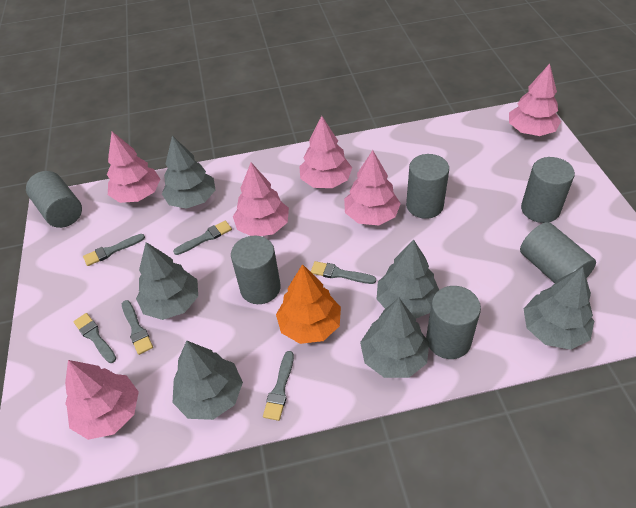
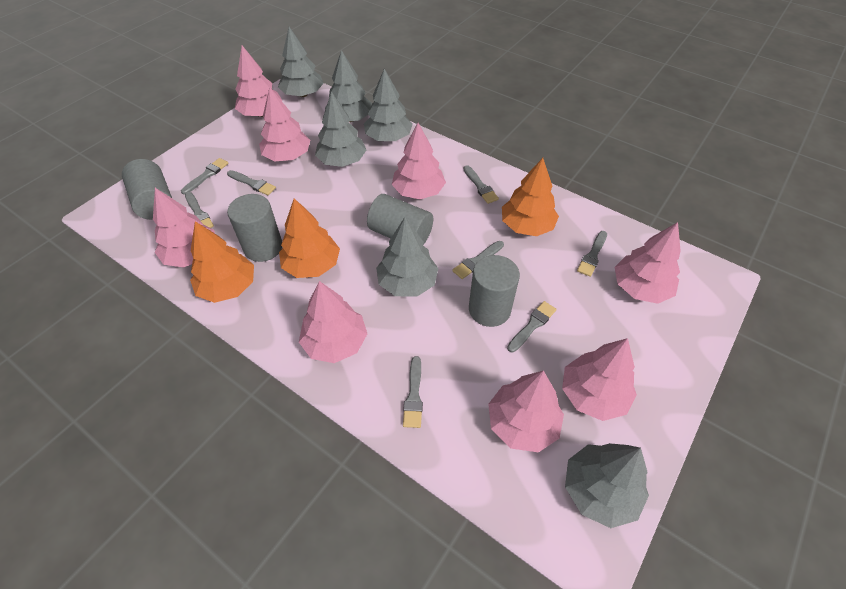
grey brush: [73,313,116,363] [83,234,145,266] [122,300,153,355] [173,221,232,255] [263,351,294,421] [311,261,376,284] = 6 -> [181,158,229,194] [185,192,214,228] [227,170,276,195] [403,356,423,428] [452,241,504,279] [463,165,499,204] [507,301,557,352] [577,231,607,277] = 8
grey cylinder: [26,171,82,228] [231,236,281,304] [406,154,449,219] [426,286,481,359] [520,222,596,283] [521,157,575,223] = 6 -> [122,159,172,220] [227,194,282,262] [367,194,433,245] [469,255,520,327] = 4
orange tree: [276,264,341,344] = 1 -> [190,221,254,303] [279,198,340,278] [502,158,559,236] = 3
pink tree: [65,360,139,440] [107,132,160,203] [233,163,289,236] [299,116,352,188] [344,150,401,225] [509,64,561,136] = 6 -> [153,188,215,267] [235,46,282,117] [259,87,310,161] [299,281,367,363] [392,123,446,199] [488,371,564,452] [562,338,637,421] [615,222,681,304] = 8

